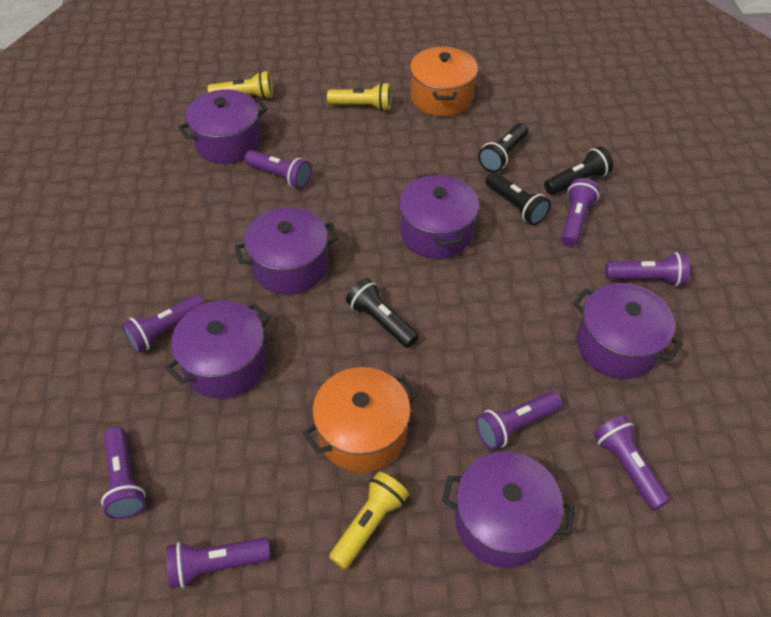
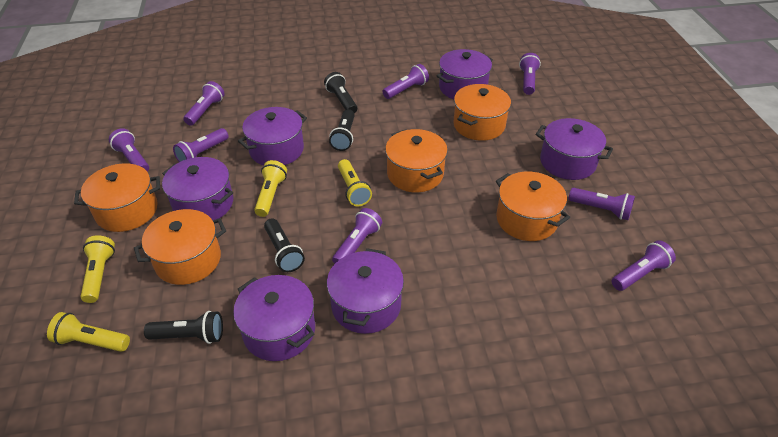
orange pot: [303,367,418,473] [410,47,478,116] = 2 -> [74,163,160,232] [134,209,226,285] [385,129,448,192] [453,84,511,141] [496,172,570,241] = 5
yellow flashlight: [207,71,273,99] [327,82,392,111] [329,472,409,569] = 3 -> [47,312,130,352] [80,235,115,303] [254,160,287,217] [338,159,372,206] = 4

